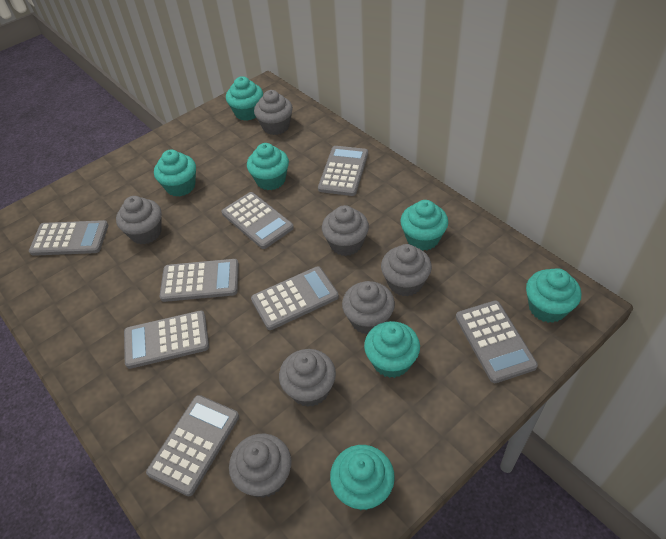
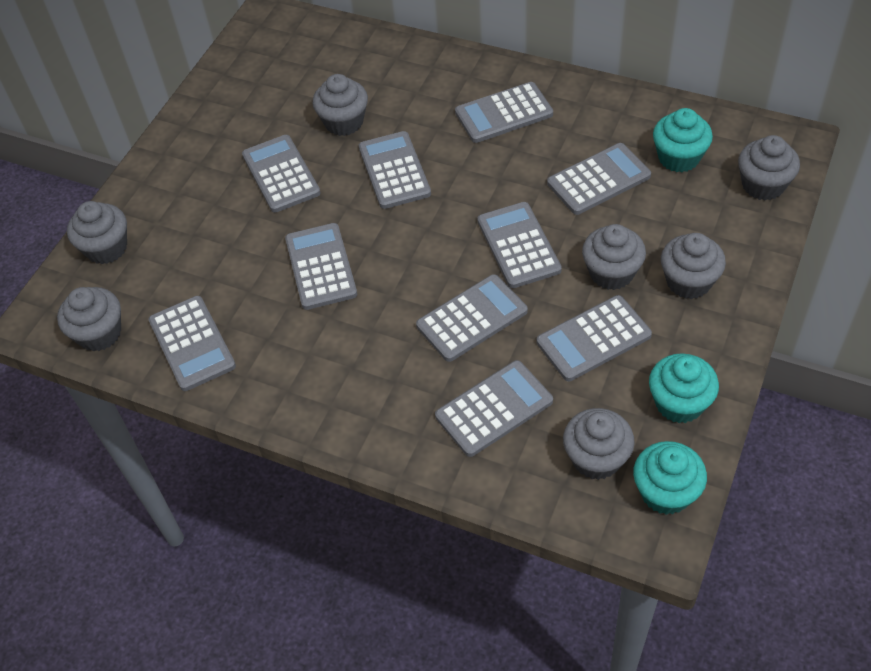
grey calculator: [29,220,108,256] [124,311,209,369] [146,395,239,496] [160,259,239,302] [222,192,294,249] [251,266,339,330] [318,146,368,196] [456,300,538,383] = 8 -> [148,296,236,391] [242,135,320,213] [285,223,357,310] [359,131,431,209] [416,274,528,362] [435,360,553,457] [455,82,553,143] [477,202,562,288] [537,295,652,381] [547,143,651,215] = 10
turquoise cupcake: [154,149,196,197] [226,76,263,121] [247,143,289,190] [330,445,395,510] [364,321,420,378] [400,200,448,250] [526,268,581,323] = 7 -> [633,441,707,515] [649,353,719,423] [653,108,713,172] = 3

